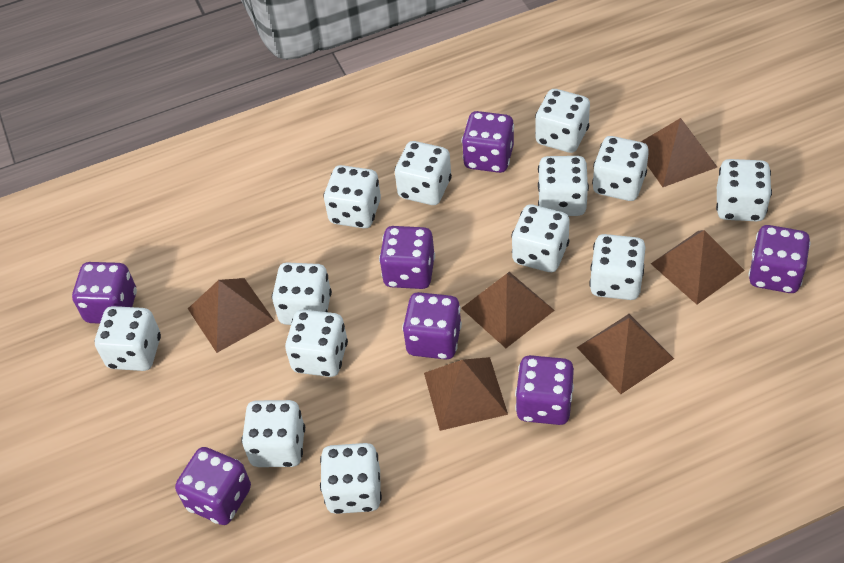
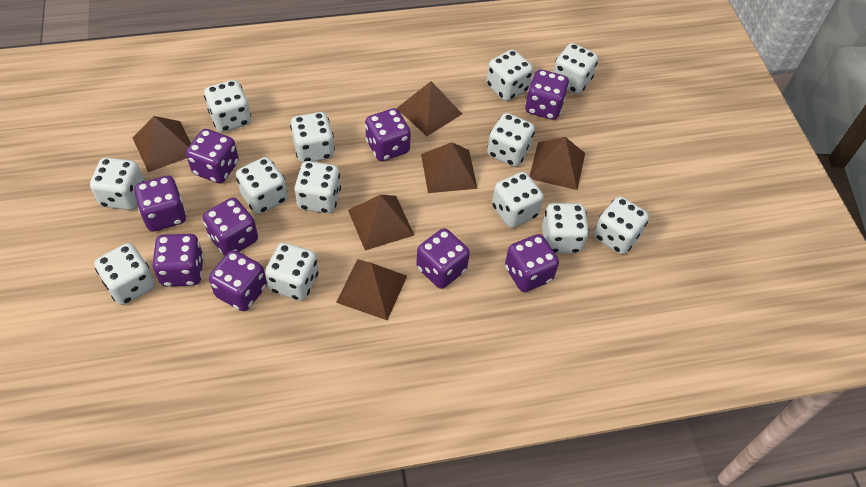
purple dice: [72,262,137,324] [175,447,251,525] [379,226,435,289] [402,292,462,359] [462,111,514,173] [515,355,574,425] [748,225,811,293] = 7 -> [134,176,186,232] [152,234,204,287] [186,129,239,183] [203,198,258,256] [209,250,267,311] [365,108,411,161] [416,228,470,289] [505,234,559,292] [525,69,569,120] = 9

